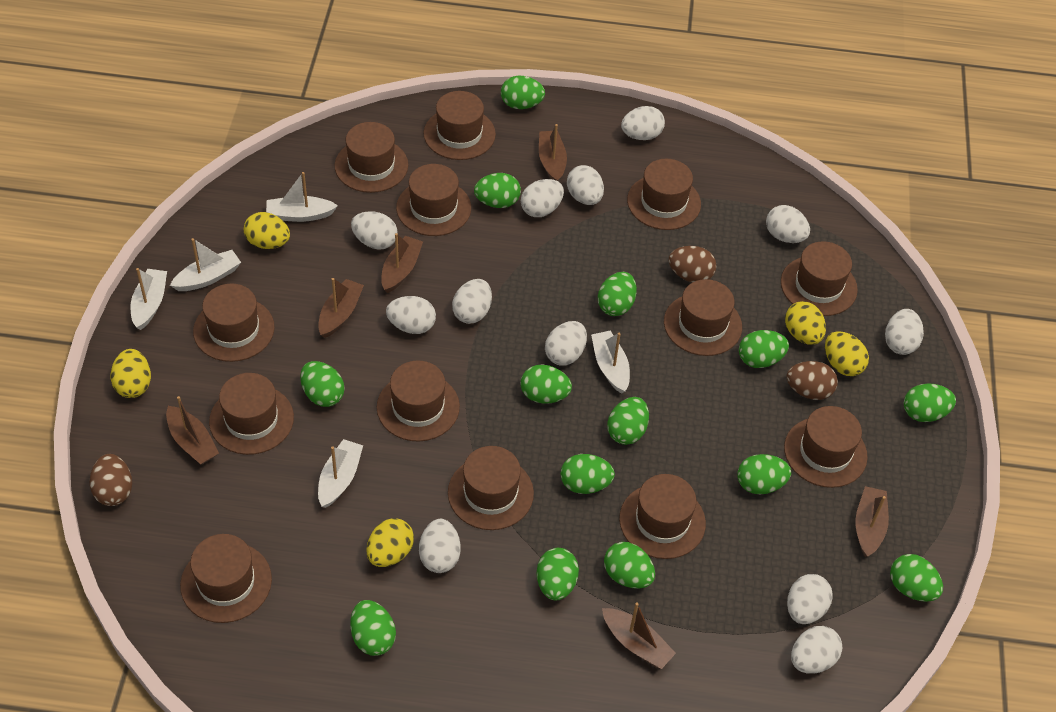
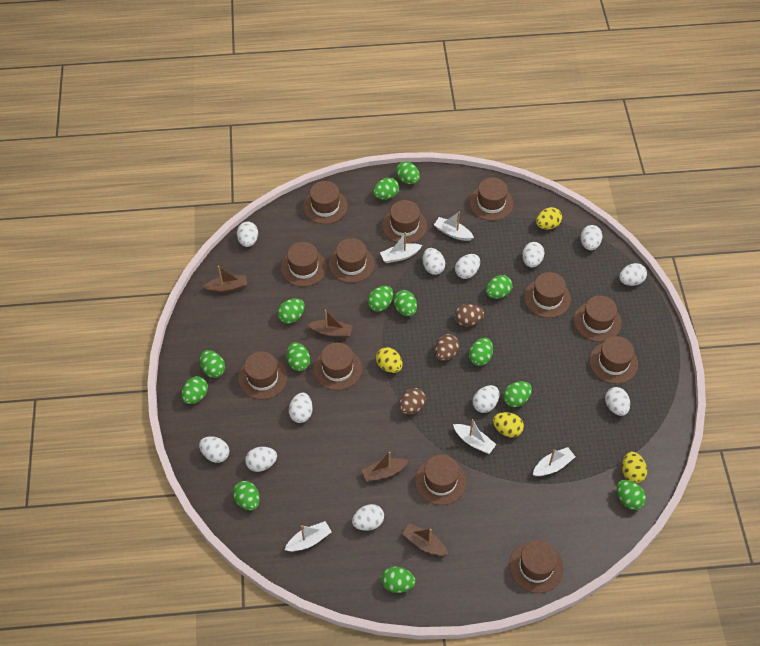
brown boat: [166,396,219,465] [318,278,364,338] [381,233,423,293] [539,124,567,181] [602,602,676,669] [856,486,889,557] = 6 -> [203,266,247,293] [308,309,353,338] [362,452,409,481] [402,523,448,555] = 4
brown hat: [180,534,272,623] [193,284,275,362] [209,373,294,455] [334,122,408,193] [377,360,460,441] [396,164,471,236] [423,91,496,160] [448,446,534,530] [619,474,706,559] [627,159,701,230] [664,279,742,356] [781,241,858,316] [784,406,868,488] = 13 -> [238,352,287,399] [281,242,327,287] [303,181,348,224] [313,343,362,390] [329,238,375,283] [382,200,427,244] [415,455,467,505] [469,178,514,221] [509,540,563,593] [524,272,571,318] [574,295,622,342] [589,336,638,384] = 12
yellow egg: [111,349,151,398] [244,212,290,249] [366,518,414,567] [785,301,826,345] [825,331,869,376] = 5 -> [376,347,403,373] [493,412,524,438] [536,207,562,230] [622,452,647,483] = 4

